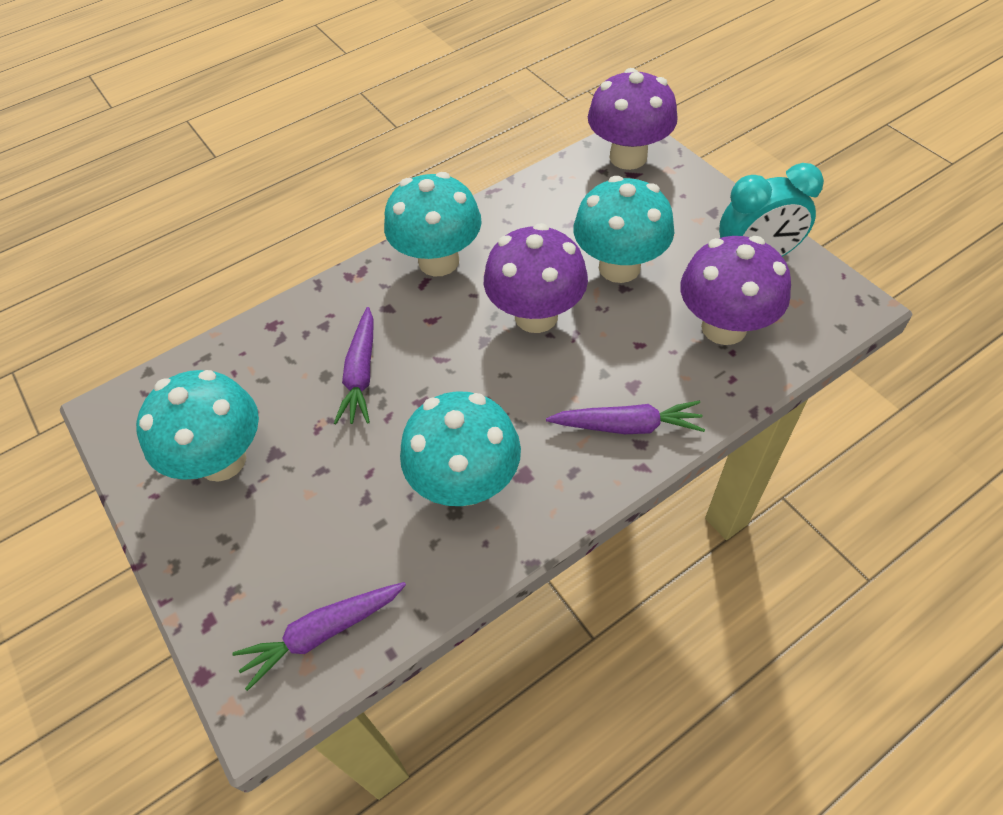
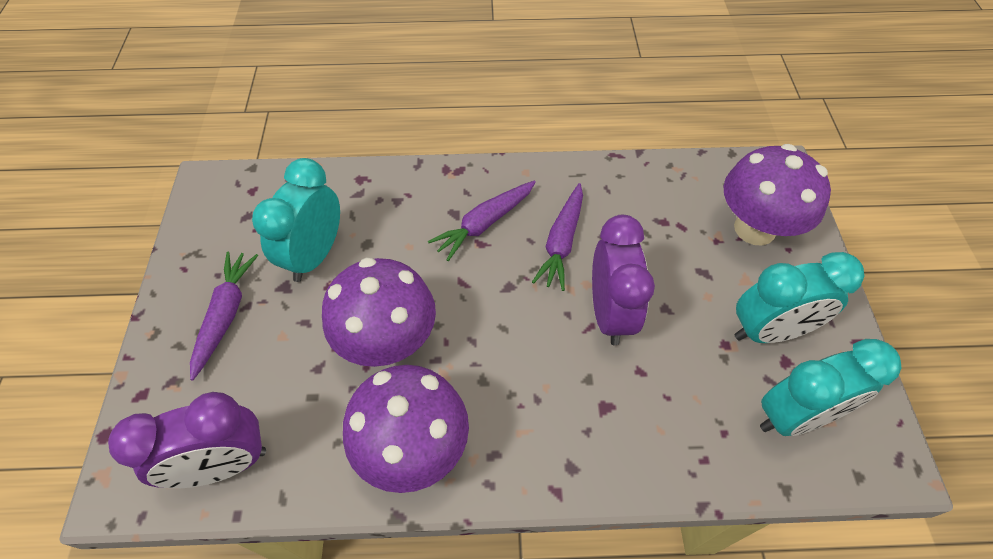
purple clock: none = 0 -> [108,392,266,488] [592,215,655,346] = 2
turquoise clock: [719,163,824,257] = 1 -> [252,158,340,282] [734,252,864,343] [760,339,901,436] = 3
turquoise mushroom: [136,370,259,482] [384,172,482,276] [400,391,521,506] [574,176,675,283] = 4 -> none = 0

